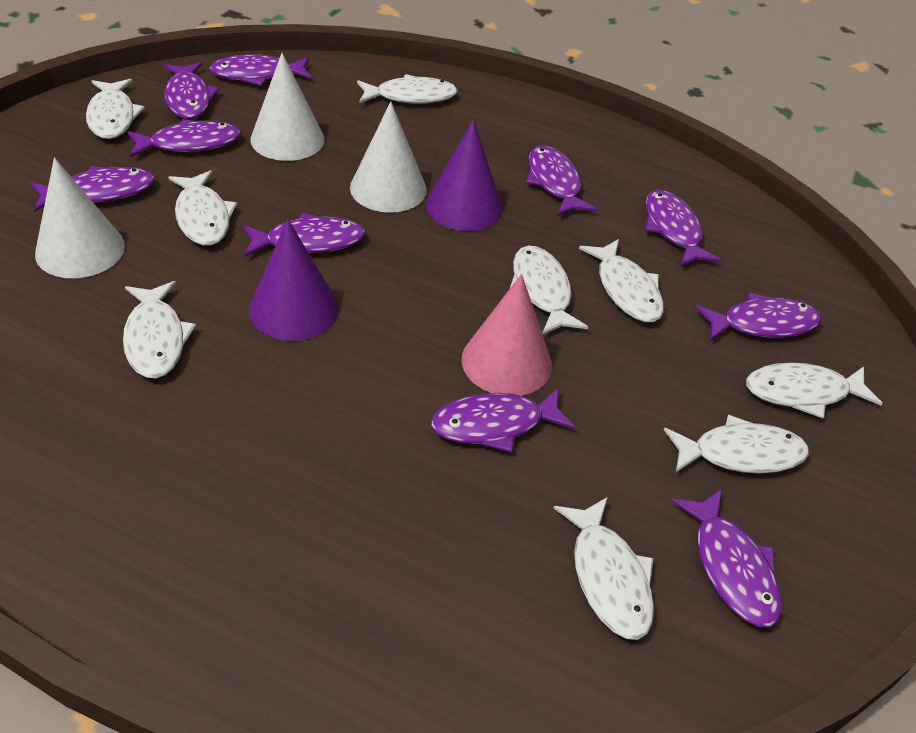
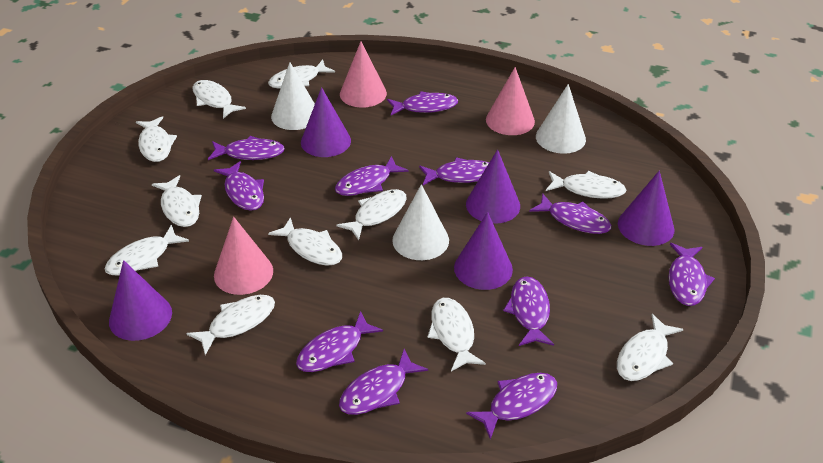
pink cone: [462,274,552,396] = 1 -> [214,217,273,295] [340,41,387,108] [486,67,535,135] = 3
purple cone: [249,219,339,341] [426,120,503,231] = 2 -> [109,260,172,341] [301,87,351,157] [454,212,513,290] [466,149,520,224] [618,171,674,246] = 5
purple fish: [31,166,155,212] [127,119,241,158] [164,62,219,119] [209,54,312,86] [242,213,365,257] [431,388,575,453] [526,145,597,216] [645,190,721,267] [671,489,782,628] [695,292,822,341] = 10 -> [208,136,285,160] [214,161,264,211] [296,311,383,372] [335,156,409,196] [339,349,428,415] [387,91,458,115] [419,157,489,185] [466,373,557,439] [503,276,554,346] [529,193,612,234] [668,243,715,306] = 11
white fish: [86,79,145,139] [123,281,196,378] [168,170,237,246] [357,74,458,104] [510,246,588,335] [554,497,654,640] [579,239,664,322] [664,415,809,474] [746,363,883,418] = 9 -> [105,225,189,275] [136,116,177,162] [152,175,202,227] [186,295,275,355] [192,80,246,119] [268,60,335,88] [268,217,342,265] [336,189,407,240] [427,298,486,371] [546,171,626,199] [617,314,684,381] = 11

